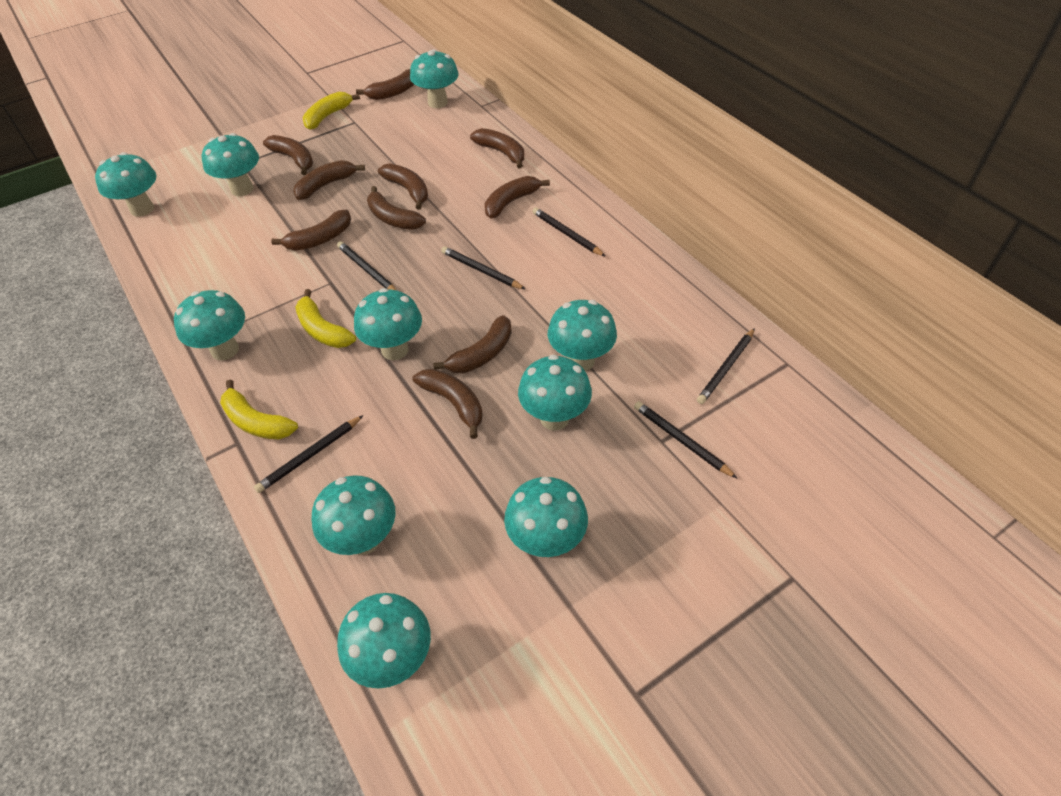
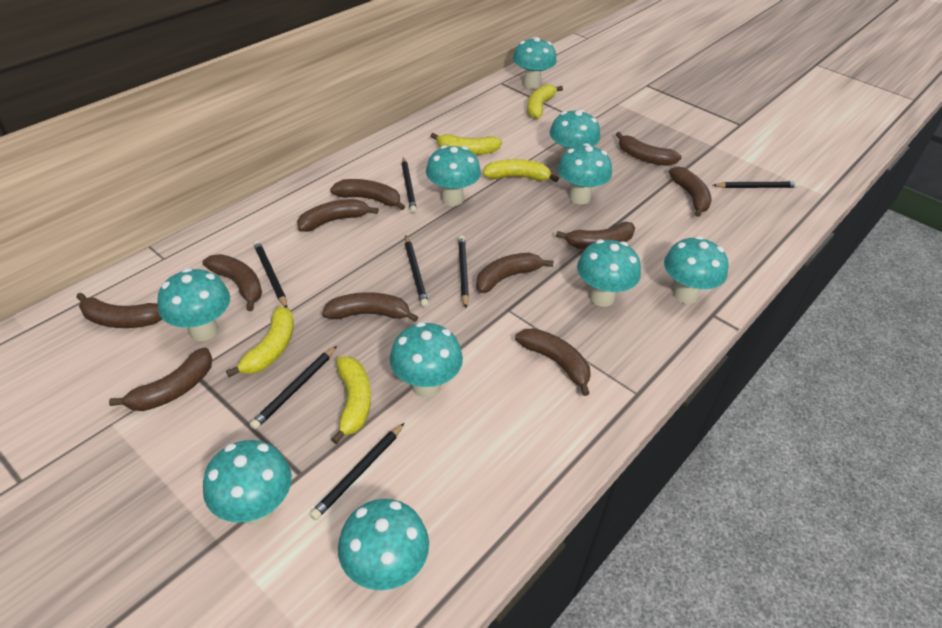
black pencil: [254,415,364,493] [337,241,396,290] [441,246,525,289] [532,207,606,257] [634,401,738,479] [697,328,755,404] = 6 -> [250,346,337,430] [253,240,287,308] [310,423,405,520] [402,157,417,213] [405,236,429,307] [458,235,469,308] [713,181,799,188] = 7
brown banana: [263,135,313,175] [271,210,351,251] [293,160,365,200] [356,69,415,100] [367,186,426,230] [378,163,428,210] [412,369,483,439] [433,315,512,373] [470,128,524,169] [485,176,550,218] = 10 -> [76,292,162,328] [109,348,212,411] [203,254,262,311] [297,199,379,232] [322,292,418,322] [330,179,405,210] [476,253,553,293] [515,328,591,396] [556,221,635,249] [616,132,682,166] [669,167,712,217] = 11
yellow banana: [220,380,298,439] [295,289,356,348] [303,92,360,130] = 3 -> [226,306,294,377] [331,356,371,444] [431,133,502,155] [483,159,559,182] [527,84,563,119] = 5

